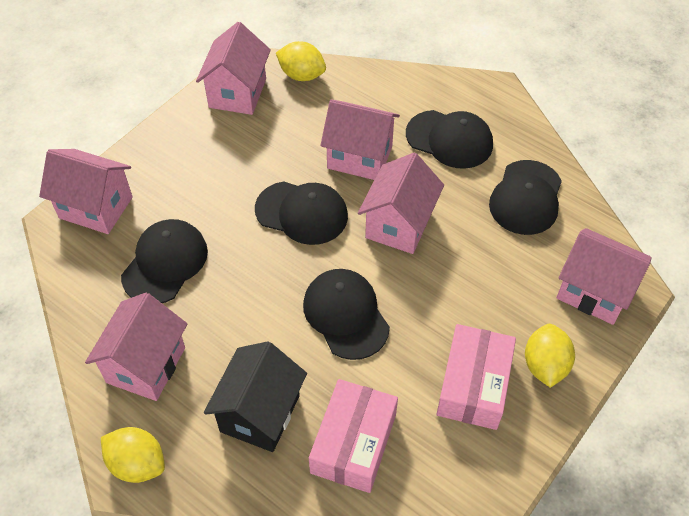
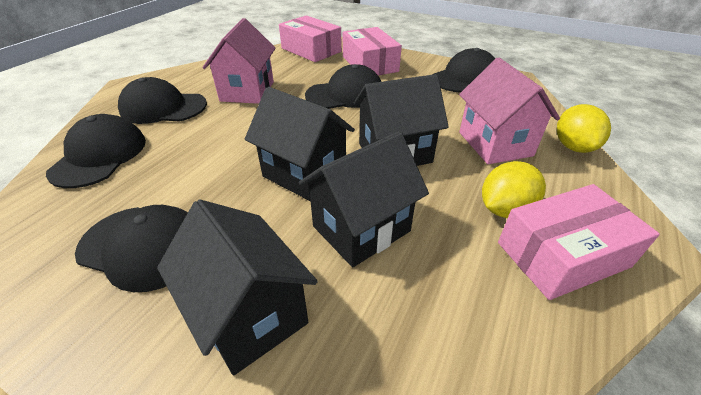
black house: [204,341,307,452] = 1 -> [157,199,318,375] [245,87,355,201] [299,132,429,267] [354,74,449,166] = 4
pink box: [309,379,398,493] [437,324,516,430] = 2 -> [279,15,342,62] [342,27,402,75] [498,184,660,300] = 3
pink house: [39,149,133,234] [85,293,187,401] [196,22,271,115] [320,99,400,180] [358,153,444,254] [556,228,652,325] = 6 -> [202,18,275,104] [459,58,560,164] = 2
yellow lemon: [101,427,165,483] [276,41,326,81] [525,324,575,388] = 3 -> [482,161,546,218] [557,104,611,153] = 2

